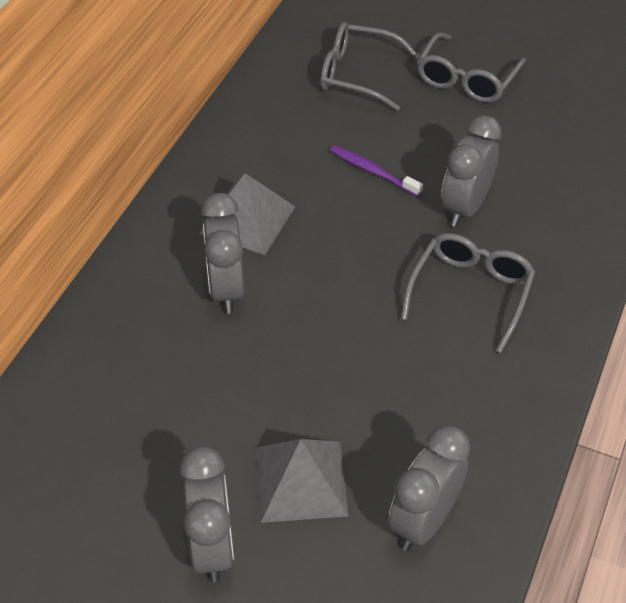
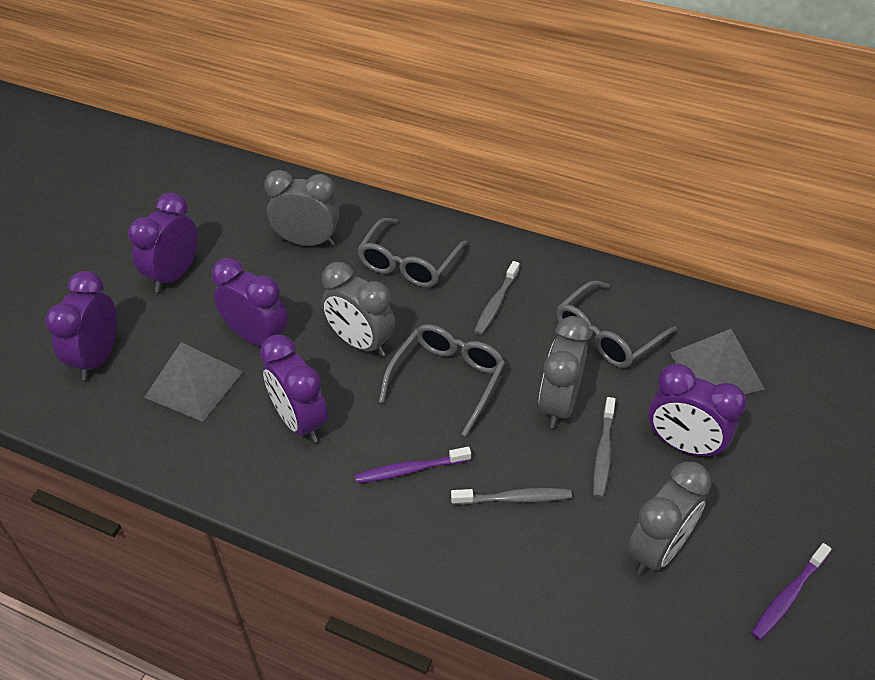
grey toothbrush: none = 0 -> [451,488,572,505] [474,261,520,335] [593,397,616,498] = 3
purple clock: none = 0 -> [45,271,117,380] [128,192,198,292] [211,258,288,346] [260,334,328,443] [648,364,747,459] = 5
purple toothbrush: [330,145,423,197] = 1 -> [355,447,471,483] [751,543,832,641] = 2

